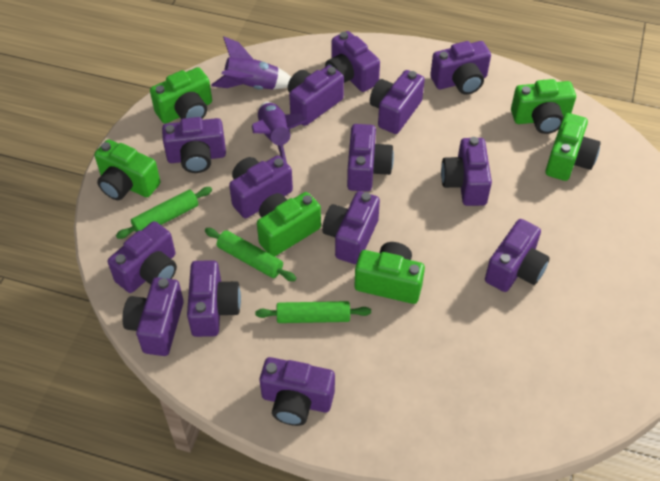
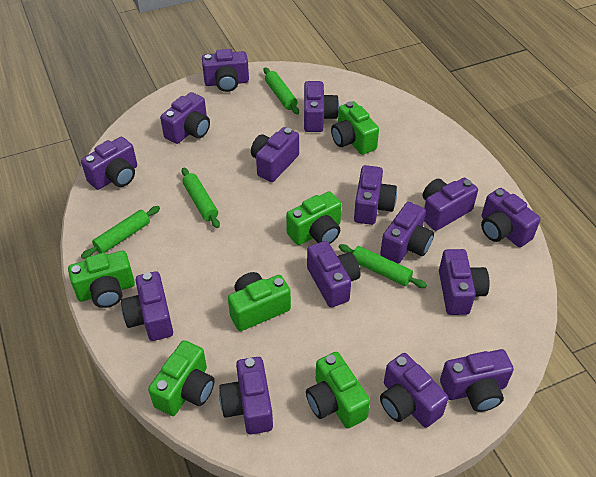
green rolling pin: [116,187,212,239] [205,228,296,281] [255,301,371,323] = 3 -> [81,206,160,259] [182,168,220,228] [264,67,299,114] [339,244,427,288] = 4
purple camera: [108,221,177,293] [122,277,184,356] [162,117,226,173] [187,260,241,337] [229,156,293,218] [260,357,335,426] [288,65,344,126] [322,191,380,264] [325,31,380,92] [347,124,394,192] [370,70,425,134] [430,41,491,95] [441,137,492,206] [485,219,550,292] = 14 -> [81,137,137,190] [121,271,173,341] [160,92,210,144] [202,49,249,92] [219,357,273,435] [251,127,299,182] [304,81,339,132] [307,241,361,307] [354,165,397,225] [380,202,434,264] [380,353,448,428] [423,178,478,231] [439,249,490,315] [440,349,514,412] [481,188,541,247] = 15
purple rocket: [211,36,291,90] [252,102,307,163] = 2 -> none = 0

